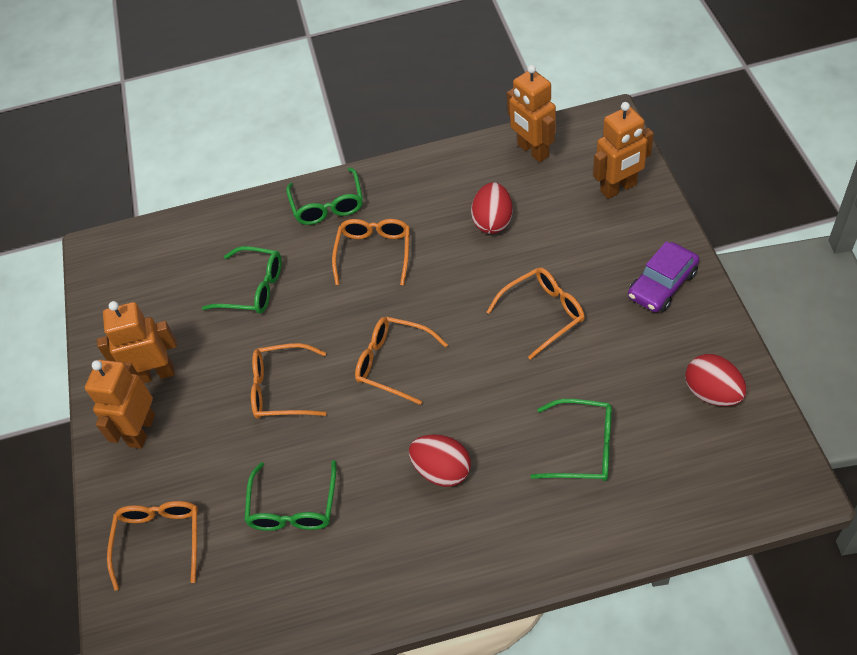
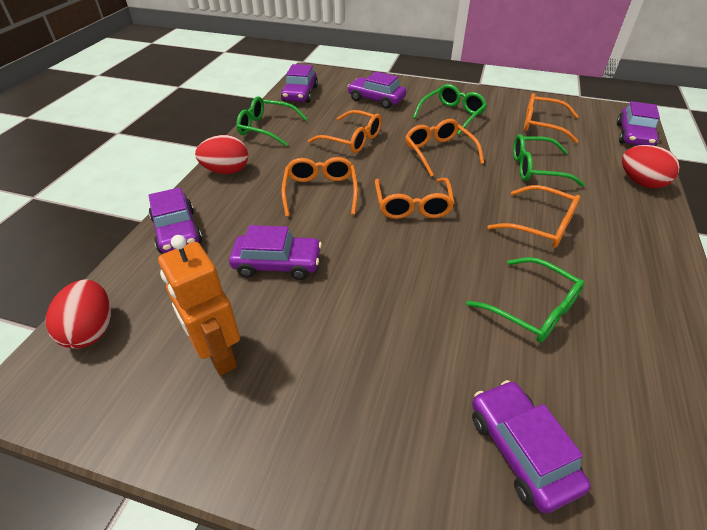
orange glasses: [107,501,198,591] [251,343,327,419] [332,219,410,285] [355,316,448,405] [487,267,585,360] = 5 -> [281,157,358,217] [308,110,382,153] [375,178,455,219] [405,119,484,177] [487,185,580,248] [524,93,578,143] = 6
orange robot: [85,360,155,449] [97,301,177,383] [507,65,556,162] [593,102,654,199] = 4 -> [158,235,240,376] = 1
purple car: [628,241,699,312] = 1 -> [148,187,202,253] [229,225,322,280] [281,64,318,103] [347,71,406,109] [472,380,591,513] [617,101,660,146] = 6

